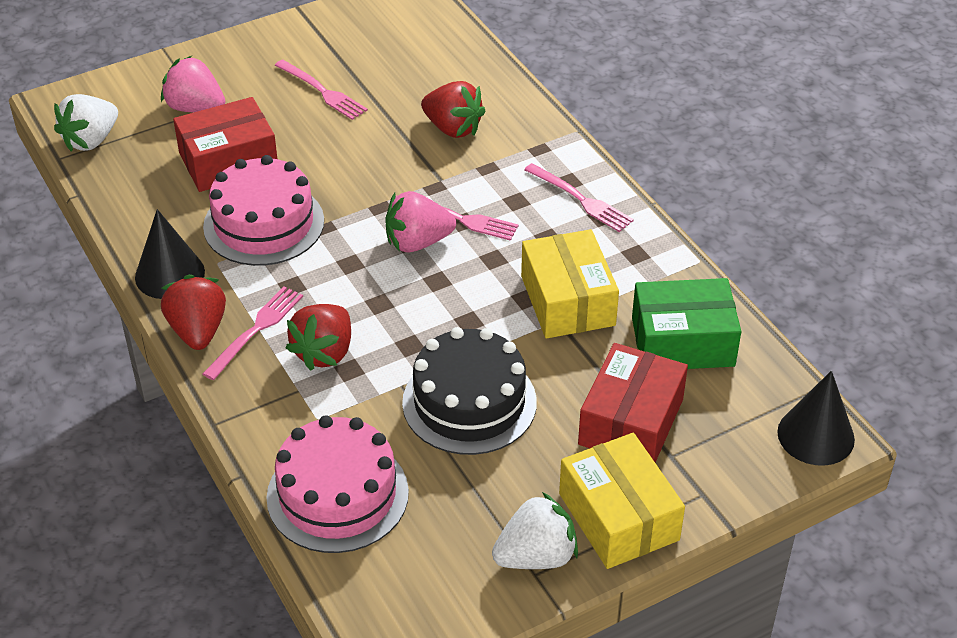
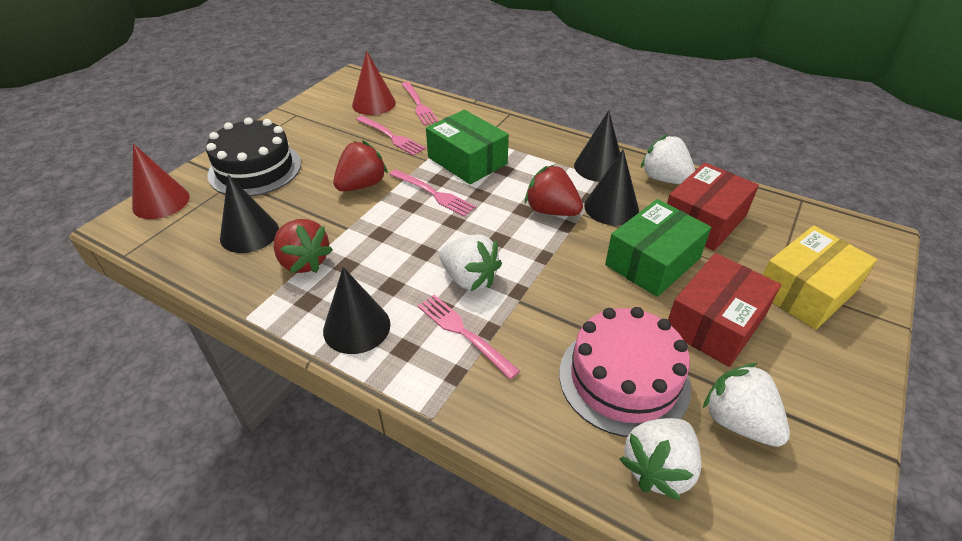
black cone: [135,209,205,299] [777,371,855,466] = 2 -> [220,174,279,253] [323,267,391,354] [574,110,620,182] [584,149,639,225] = 4
green box: [632,278,742,369] = 1 -> [426,110,509,184] [605,199,711,297] = 2
pink cake: [203,155,324,266] [266,415,409,553] = 2 -> [559,307,691,437] = 1
pink strawberry: [161,56,226,112] [385,191,456,252] = 2 -> none = 0
red cone: none = 0 -> [132,144,190,219] [352,51,396,115] = 2
white strawberry: [54,94,118,152] [492,492,578,569] = 2 -> [439,234,502,291] [620,418,701,501] [641,135,695,184] [703,363,790,447] = 4
yellow box: [521,229,619,339] [559,433,685,569] = 2 -> [763,226,877,330] = 1

